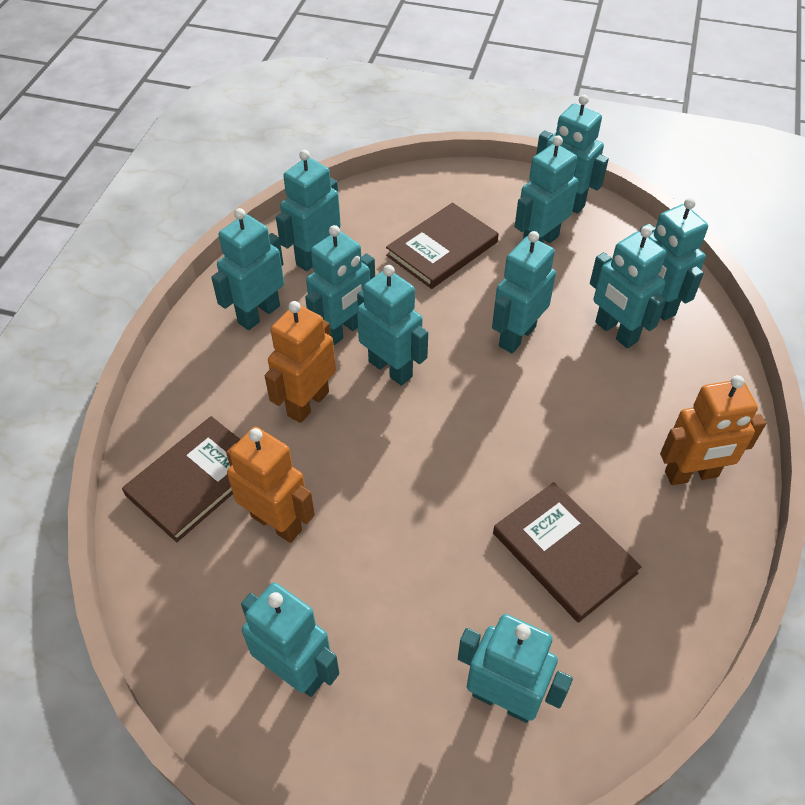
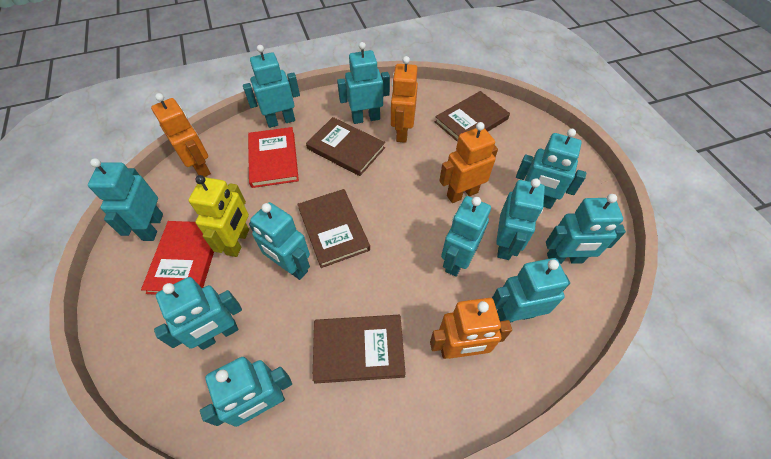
brown book: [122,416,240,542] [386,202,499,289] [493,482,641,623] = 3 -> [297,189,370,268] [306,117,385,176] [312,315,406,383] [435,91,510,142] = 4
orange robot: [226,427,315,543] [265,301,336,423] [660,375,766,485] = 3 -> [151,93,211,177] [391,56,418,143] [430,298,512,359] [439,122,498,203] = 4
red book: none = 0 -> [141,221,214,295] [248,127,299,188] = 2
yellow robot: none = 0 -> [189,175,249,257] = 1

